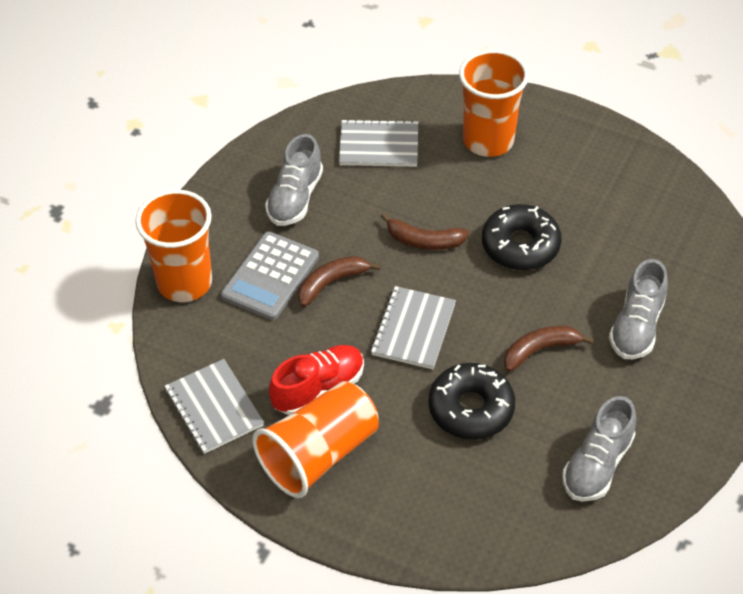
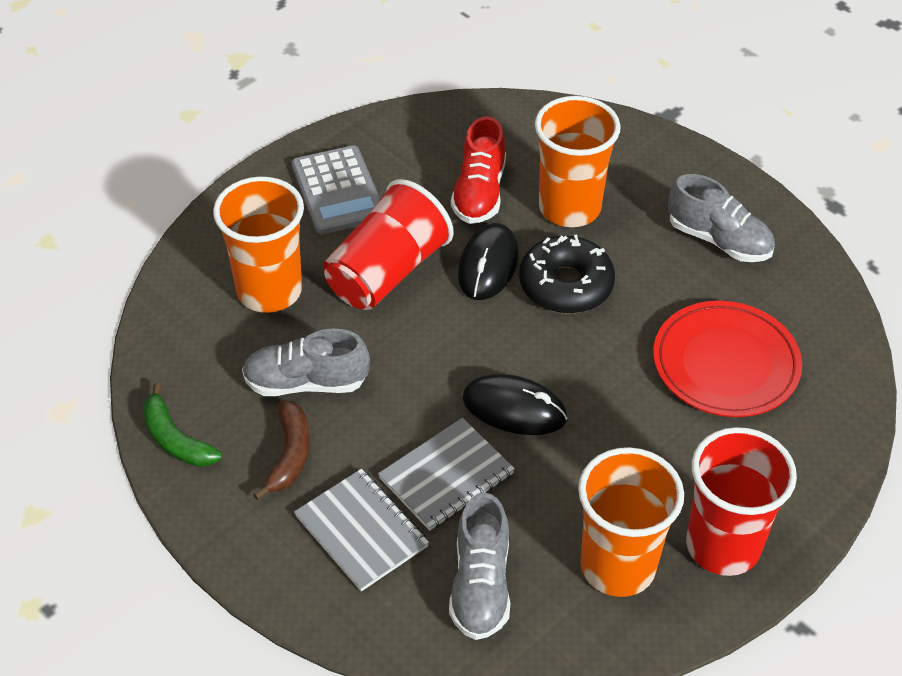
black donut: [428,363,515,440] [482,204,562,270] = 2 -> [519,235,615,314] = 1
black mouse: none = 0 -> [458,223,519,300] [462,374,568,435] = 2
brown banana: [298,256,381,307] [381,213,469,250] [504,326,594,372] = 3 -> [253,400,310,500] = 1
green banana: none = 0 -> [143,383,222,467] = 1
grey notebook: [165,359,264,454] [339,119,418,167] [371,286,456,369] = 3 -> [294,469,429,591] [378,418,515,531] = 2
red cup: none = 0 -> [323,179,454,310] [686,427,797,576] = 2
red plate: none = 0 -> [653,301,802,417] = 1

